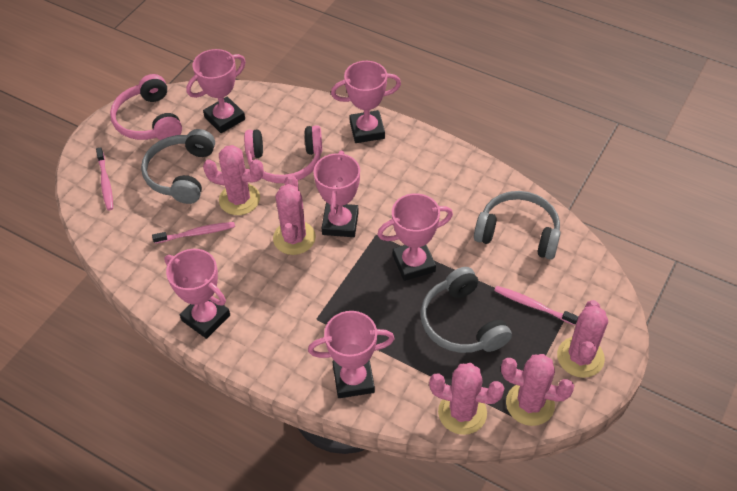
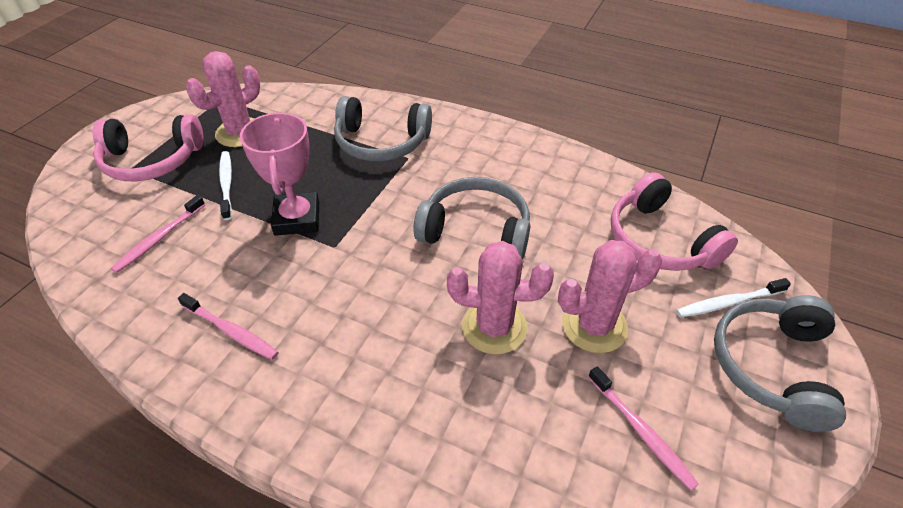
pink cactus: [203,145,264,215] [273,175,316,255] [429,363,504,435] [501,354,574,426] [557,300,608,378] = 5 -> [186,51,260,147] [447,241,554,354] [558,240,662,353] = 3
pink trophy: [164,249,230,339] [186,49,246,133] [308,311,395,398] [314,150,360,237] [331,61,401,143] [377,193,453,281] = 6 -> [240,112,319,236] = 1
white toothbrush: none = 0 -> [219,151,232,220] [676,278,791,318] = 2

